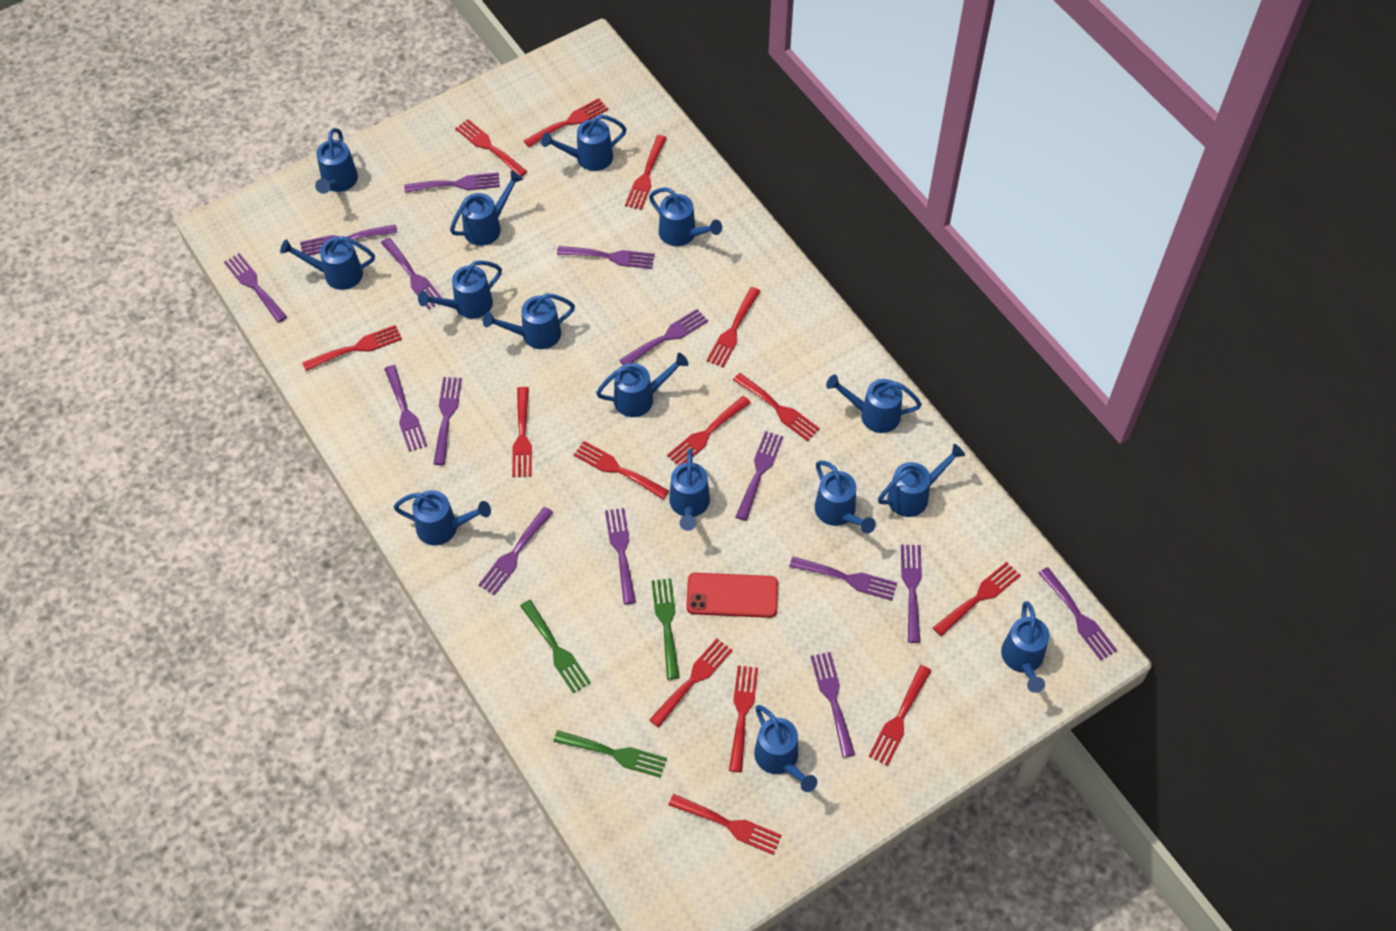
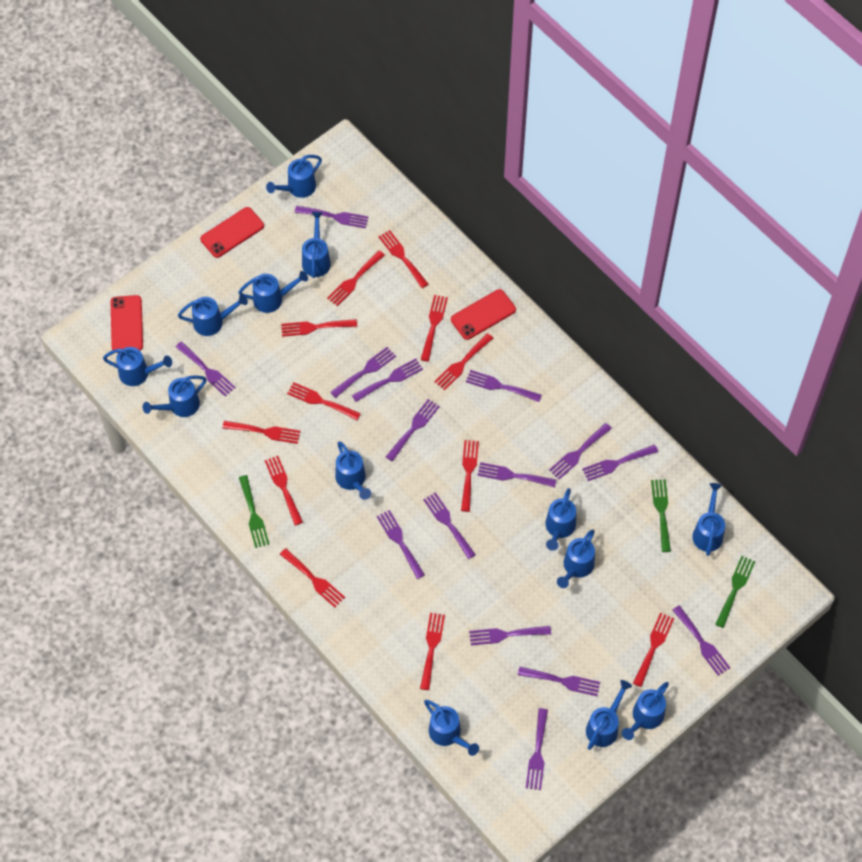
blue watering can: [280,236,375,290] [315,128,358,194] [394,490,491,545] [418,260,502,319] [450,171,523,246] [483,293,575,349] [541,115,627,171] [596,353,688,417] [649,187,722,246] [669,449,710,531] [754,705,817,792] [815,460,876,534] [826,374,922,433] [878,444,965,517] [1001,601,1049,693] = 15 -> [103,347,172,386] [143,375,206,417] [178,294,248,336] [239,271,308,313] [266,155,322,198] [302,212,331,278] [335,441,371,500] [424,700,479,756] [545,488,576,551] [557,529,595,588] [586,680,632,750] [622,682,669,740] [692,483,725,556] = 13
red fork: [302,325,402,371] [455,119,527,177] [512,387,532,477] [523,98,608,147] [573,441,669,499] [625,135,667,210] [649,639,733,728] [667,396,751,465] [669,794,782,855] [706,287,760,368] [729,666,758,772] [733,373,820,441] [868,665,932,766] [933,562,1021,636] = 14 -> [222,421,300,444] [265,456,303,526] [280,548,345,607] [281,319,357,337] [287,382,361,420] [327,251,385,306] [379,230,429,288] [420,613,445,690] [421,295,448,361] [434,333,493,390] [461,440,479,512] [633,613,674,687] = 12
red phone: [686,573,778,618] = 1 -> [111,295,143,353] [200,207,264,258] [451,289,516,340] = 3

